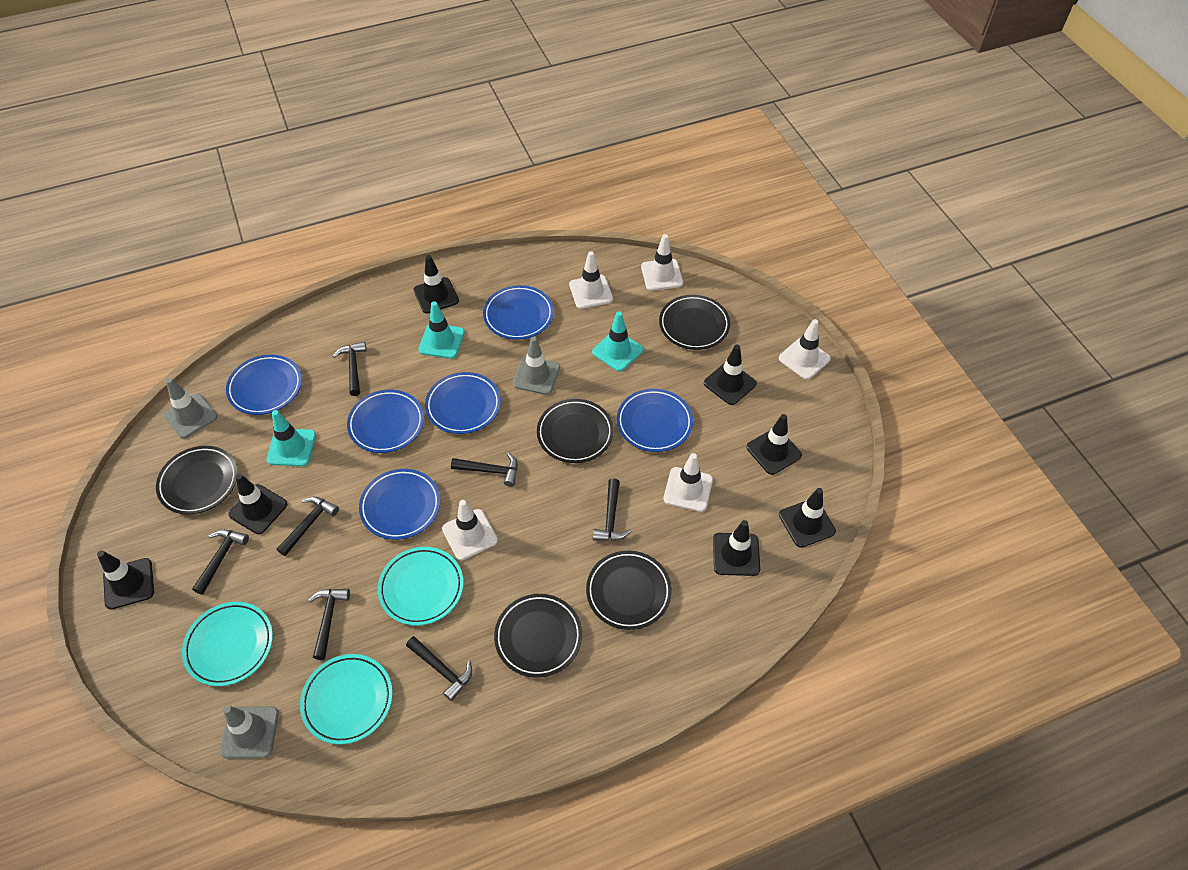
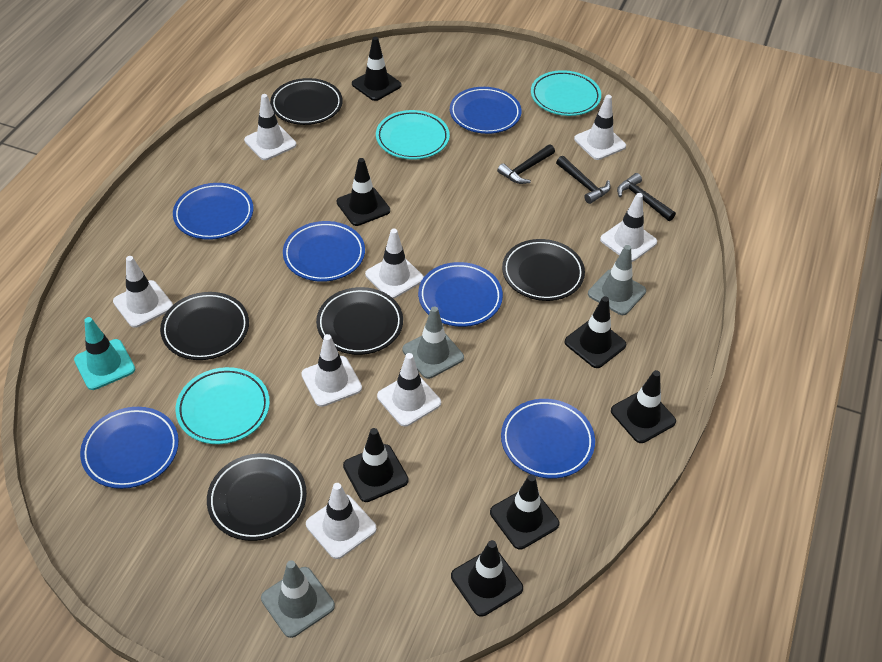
black hammer: [192,530,249,595] [276,497,339,556] [308,589,350,660] [333,342,367,396] [406,636,472,701] [451,452,518,487] [593,478,631,541] = 7 -> [497,144,555,184] [556,156,611,204] [617,173,676,221] = 3
turquoise traffic cone: [266,410,316,466] [418,301,465,359] [592,311,643,372] = 3 -> [74,317,135,390] = 1
white traffic cone: [442,500,498,560] [569,251,613,309] [641,234,683,291] [663,453,713,512] [779,319,831,379] = 5 -> [113,256,173,328] [244,94,296,160] [301,334,362,407] [306,483,377,559] [365,229,424,299] [377,353,441,427] [574,95,626,160] [600,193,657,262] = 8

